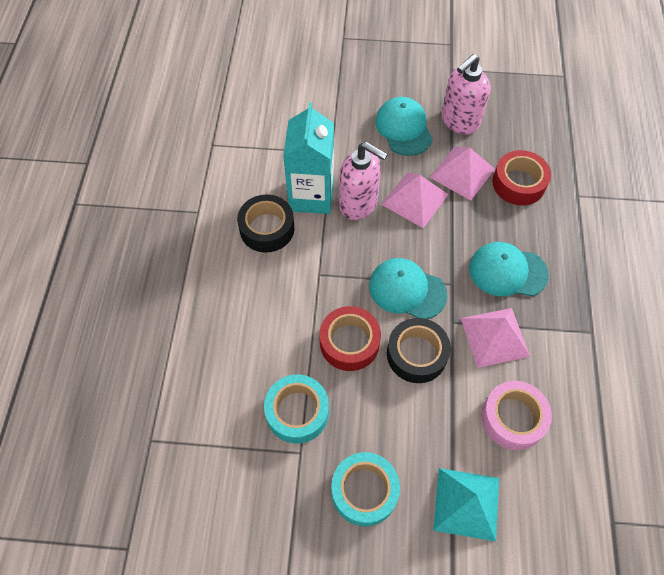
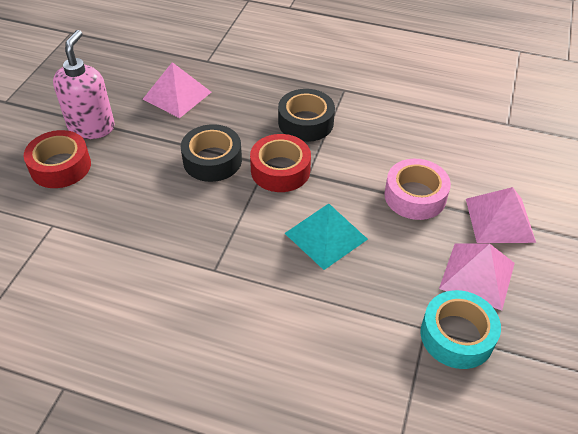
pink soap dispenser: [339,142,388,220] [442,54,491,135] = 2 -> [53,30,115,139] = 1
turquoise cap: [369,258,447,319] [375,97,433,156] [469,242,549,296] = 3 -> none = 0
turquoise carton: [283,102,334,214] = 1 -> none = 0
turquoise tape: [264,374,329,443] [331,452,400,526] = 2 -> [421,290,501,369] = 1

